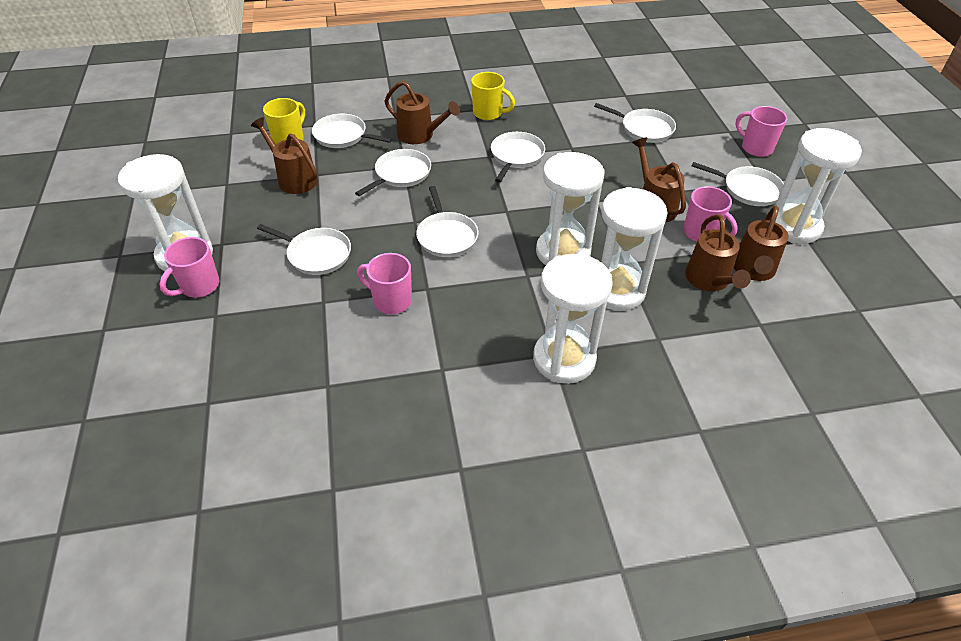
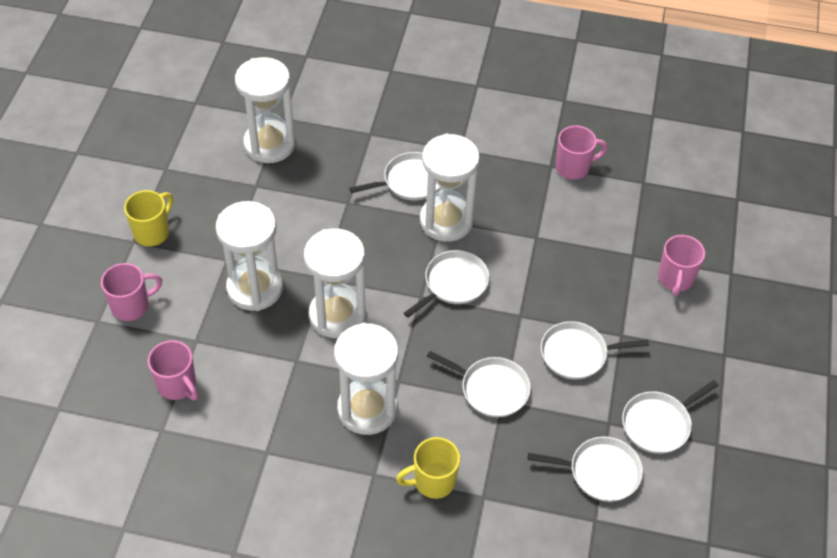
brown watering can: [251,117,318,194] [385,81,460,144] [632,137,686,223] [685,214,751,291] [734,206,789,281] = 5 -> none = 0
white pan: [257,224,351,275] [312,114,393,148] [355,149,431,196] [416,186,478,257] [491,132,545,182] [594,103,676,143] [692,162,784,206] = 7 -> [349,152,440,201] [404,250,489,317] [427,351,531,417] [528,437,643,502] [541,321,649,379] [622,380,719,454] = 6

